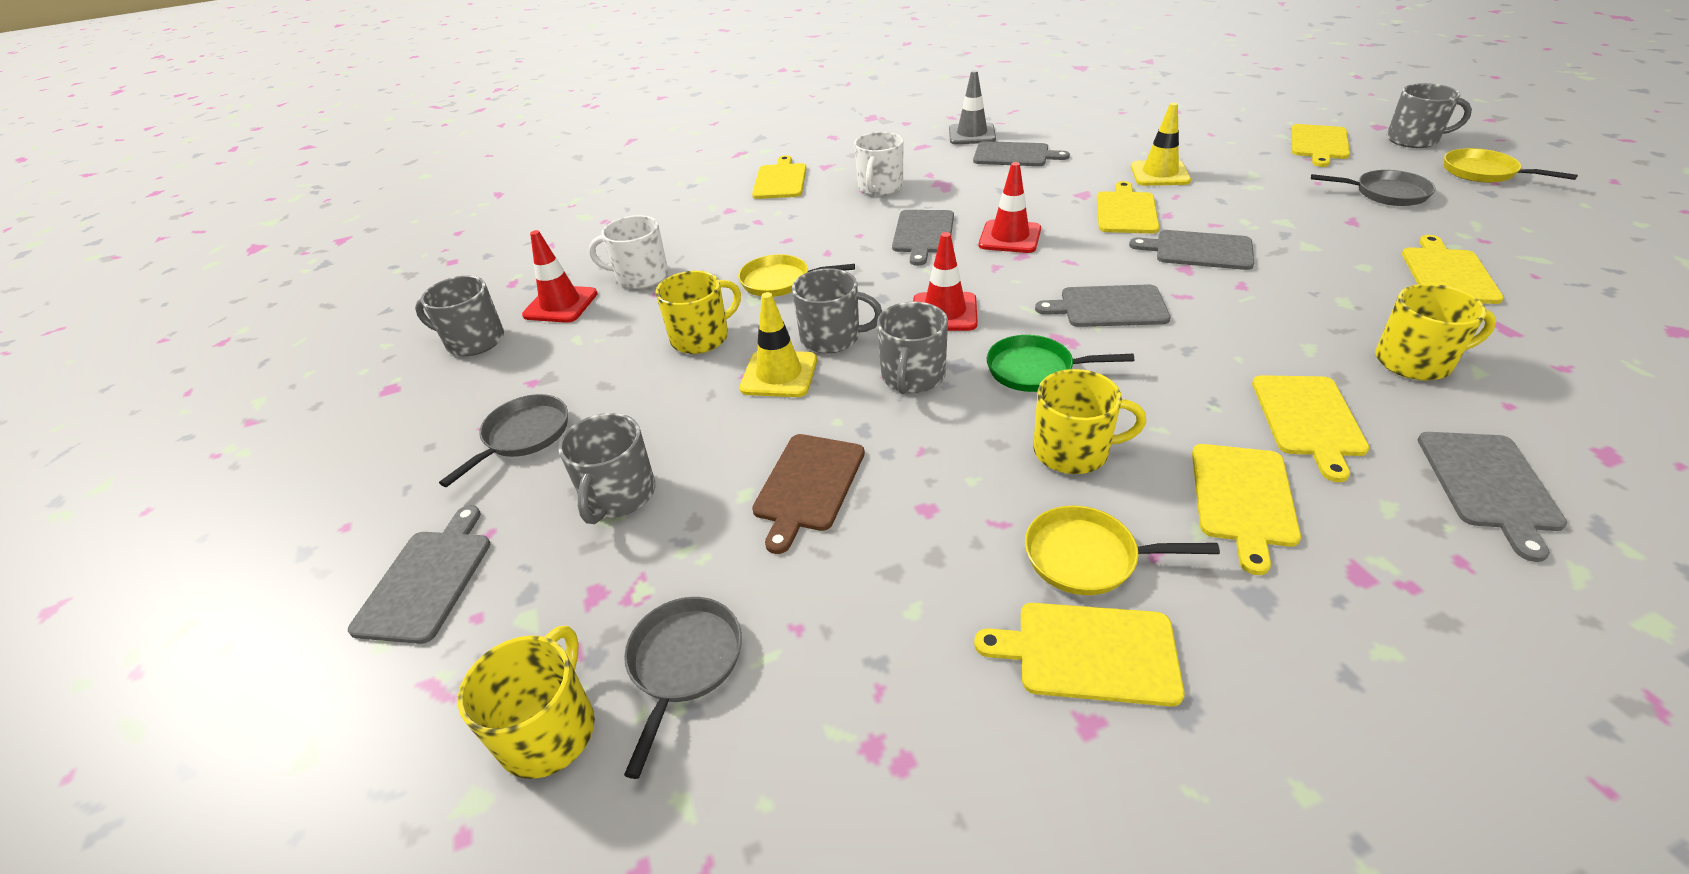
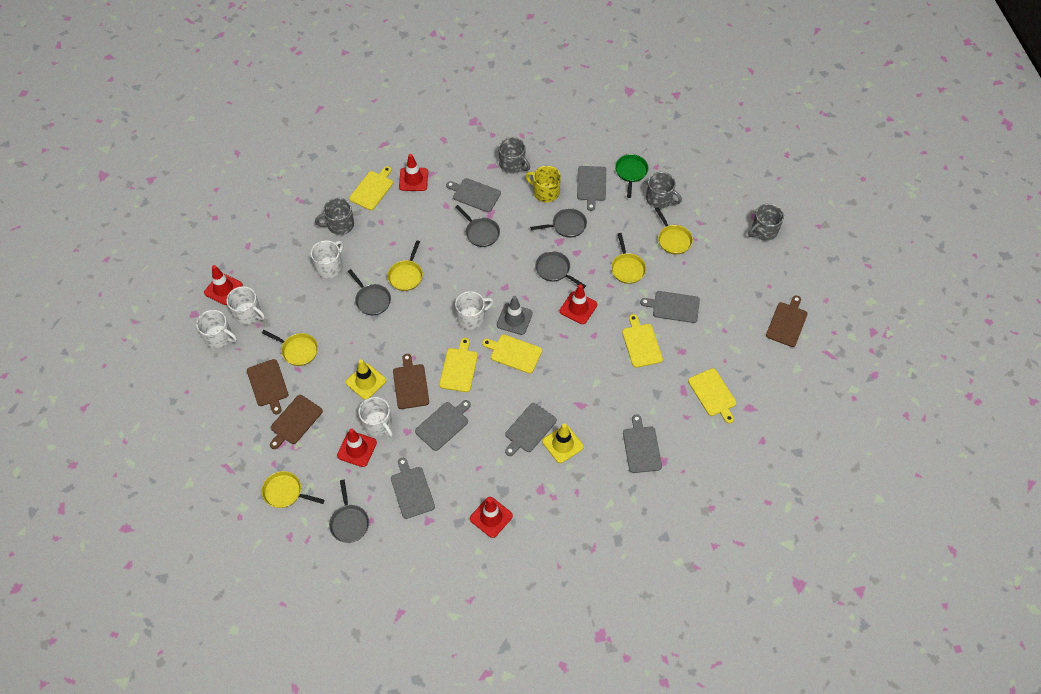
brown cutting board: [752,434,865,554] = 1 -> [247,359,289,414] [270,395,323,449] [393,354,429,409] [766,296,808,347] = 4
grey cutting board: [348,505,490,644] [892,210,954,266] [973,141,1070,166] [1035,284,1171,327] [1129,230,1254,270] [1418,432,1567,562] = 6 -> [391,458,435,519] [415,400,471,451] [446,178,501,212] [505,403,557,456] [577,166,606,211] [623,414,662,473] [640,291,700,323] = 7
grey mug: [415,276,504,356] [558,413,655,524] [792,268,882,353] [877,302,948,394] [1387,83,1472,148] = 5 -> [315,198,354,235] [498,137,530,174] [646,172,682,209] [748,203,784,241] = 4
grey pan: [439,394,568,487] [624,597,742,779] [1311,170,1435,206] = 3 -> [329,480,369,543] [348,269,391,315] [455,205,500,247] [530,208,587,238] [535,251,586,288] = 5
red traffic cone: [522,230,598,323] [913,232,978,331] [979,162,1041,253] = 3 -> [204,265,243,305] [337,428,377,467] [399,154,428,191] [470,497,513,538] [560,284,597,324] = 5
white mug: [589,215,668,289] [854,132,903,196] = 2 -> [196,310,237,348] [226,286,265,325] [311,240,343,278] [358,397,393,438] [455,291,494,330] = 5
yellow cutting board: [752,155,807,199] [974,603,1184,707] [1097,181,1159,234] [1192,444,1301,575] [1252,375,1369,482] [1291,124,1350,167] [1402,235,1504,304] = 7 -> [349,166,393,210] [439,338,478,392] [482,334,542,374] [622,314,663,368] [688,368,737,424] = 5
yellow mug: [458,626,595,779] [655,271,741,354] [1033,369,1146,474] [1375,284,1496,380] = 4 -> [525,166,561,203] = 1
yellow pan: [738,254,855,297] [1025,506,1220,595] [1444,148,1578,183] = 3 -> [262,330,318,366] [262,471,324,508] [387,240,423,291] [611,233,646,284] [655,207,693,254] = 5

